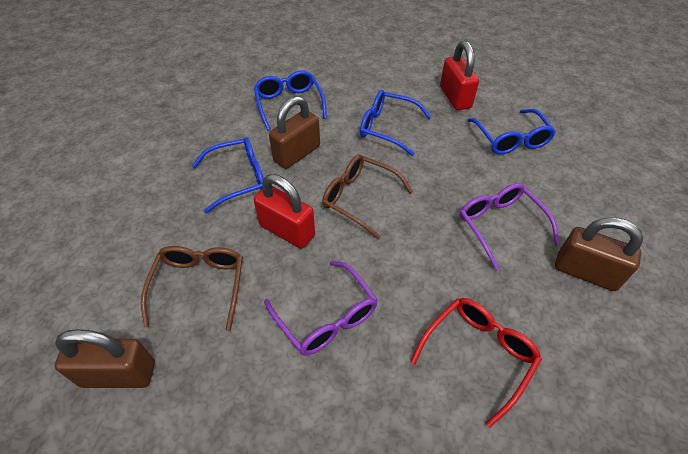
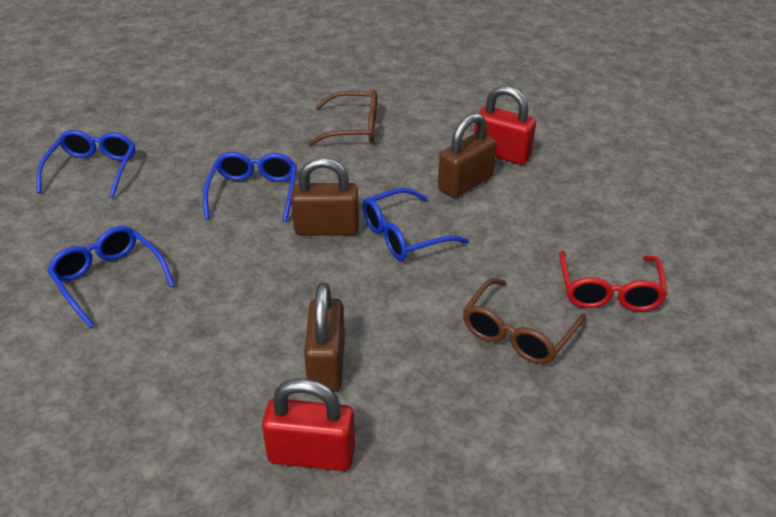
purple glasses: [264,261,378,356] [460,183,560,271] = 2 -> none = 0

